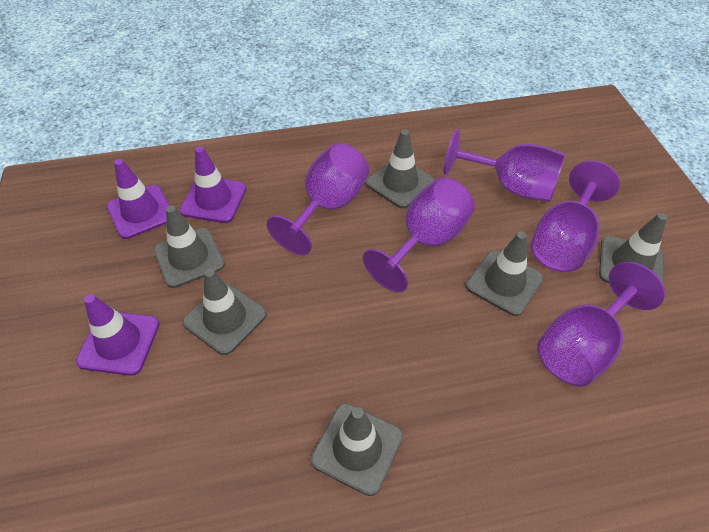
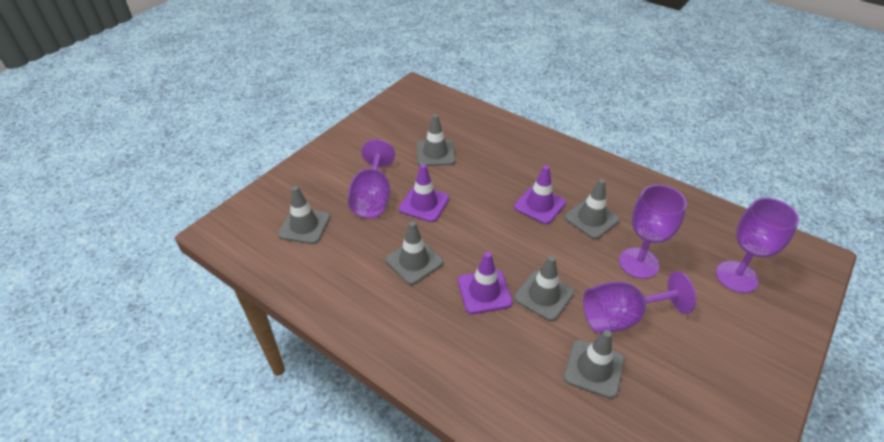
purple goblet: [267,143,369,255] [363,177,475,292] [444,129,565,202] [531,161,620,272] [537,262,665,387] = 5 -> [348,139,395,218] [583,271,696,333] [619,185,687,279] [716,198,799,293] = 4

